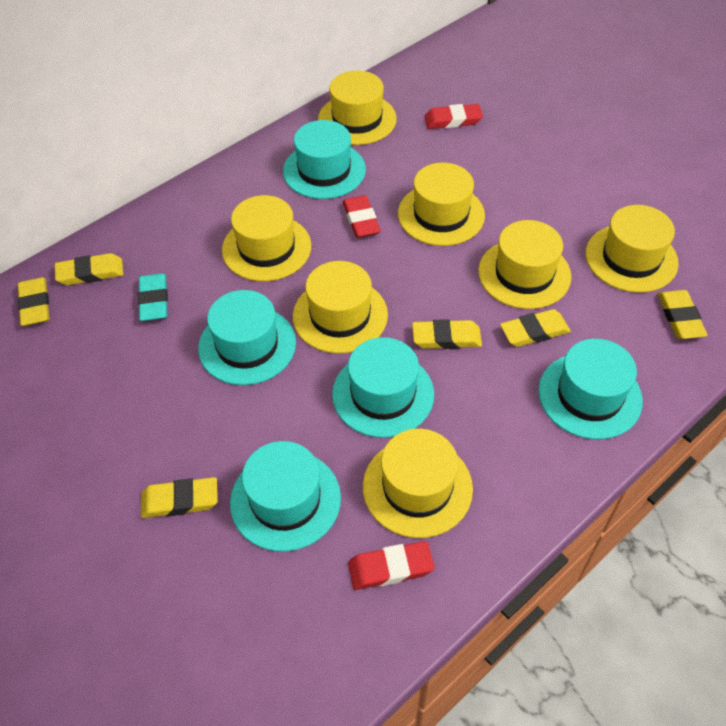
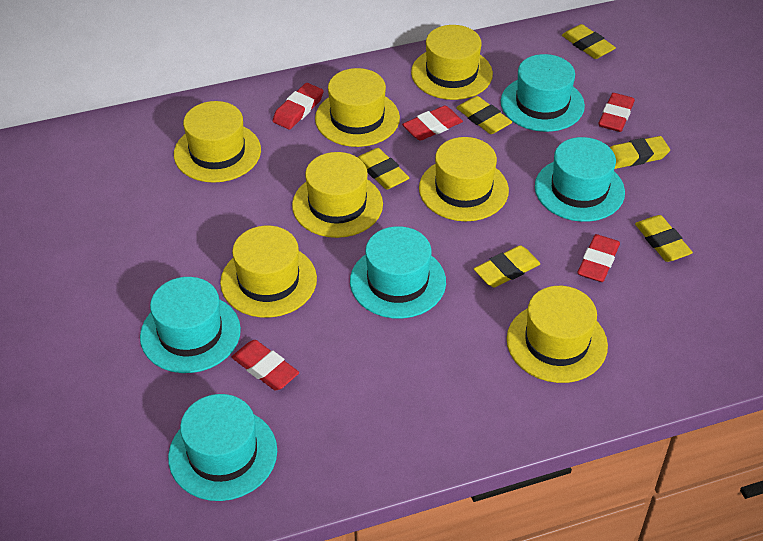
red eraser: [343,195,381,238] [348,541,434,590] [424,104,483,129] = 3 -> [232,340,299,390] [273,83,324,130] [402,106,463,141] [577,234,620,282] [598,93,635,132] = 5
turquoise eraser: [138,273,168,321] = 1 -> none = 0

